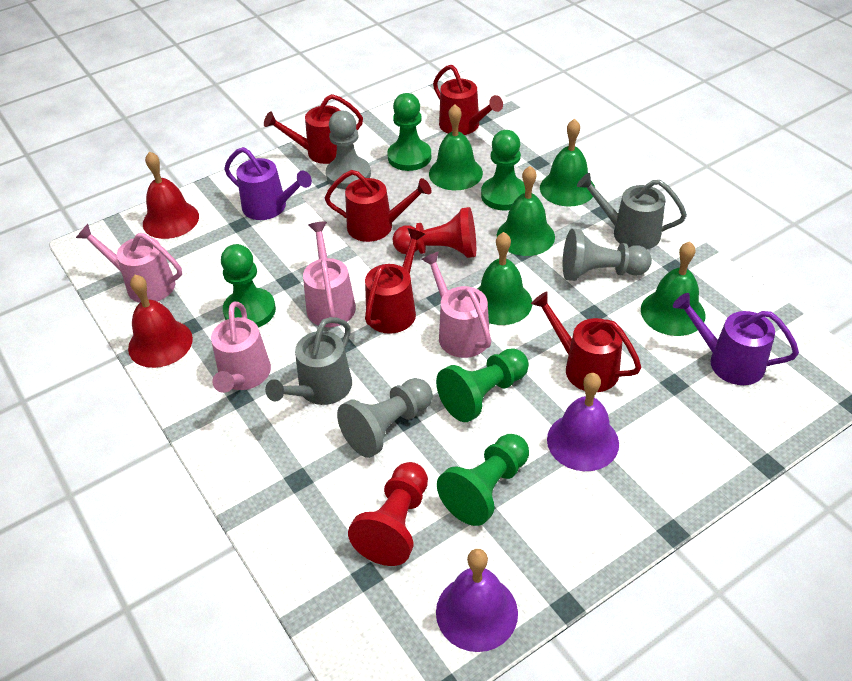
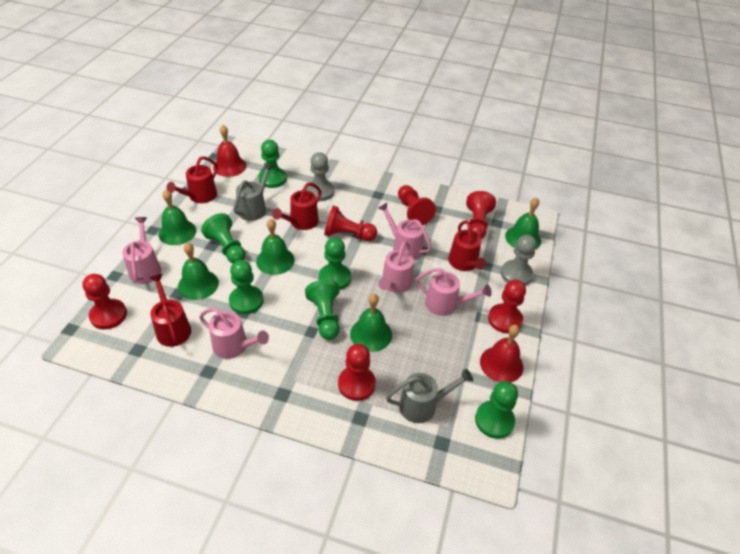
green pawn: [221,244,276,328] [387,93,431,171] [436,348,529,422] [437,434,529,526] [481,130,525,210] = 5 -> [201,213,246,263] [229,260,264,314] [259,140,287,188] [305,280,340,340] [319,238,351,290] [475,381,518,439] = 6
grey pawn: [326,111,371,189] [337,378,433,458] [563,229,652,281] = 3 -> [306,152,334,201] [501,235,537,286] = 2
pink watering can: [76,224,182,303] [211,302,271,393] [303,222,356,327] [421,251,491,358] = 4 -> [122,217,161,284] [199,308,269,359] [378,241,414,293] [379,203,431,260] [415,268,492,316] = 5
purple bell: [436,549,518,652] [547,373,619,471] = 2 -> none = 0
purple watering can: [224,147,312,220] [673,293,799,385] = 2 -> none = 0
red pawn: [348,462,428,566] [393,207,476,258] = 2 -> [82,274,127,329] [324,206,377,241] [338,344,376,401] [398,185,436,225] [466,191,496,239] [488,280,526,333] = 6
red watering can: [264,94,363,164] [325,170,431,242] [365,228,425,334] [433,65,503,135] [531,291,642,392] = 5 -> [149,274,191,347] [167,157,218,203] [272,183,322,230] [448,220,486,271] = 4

